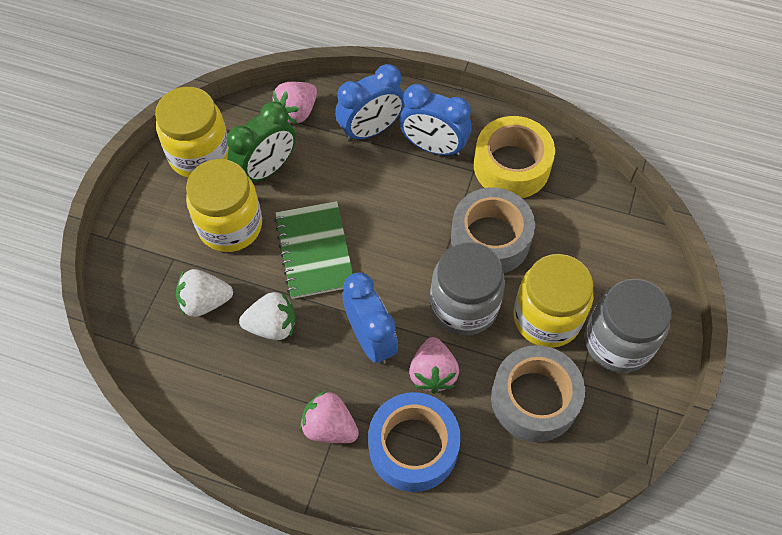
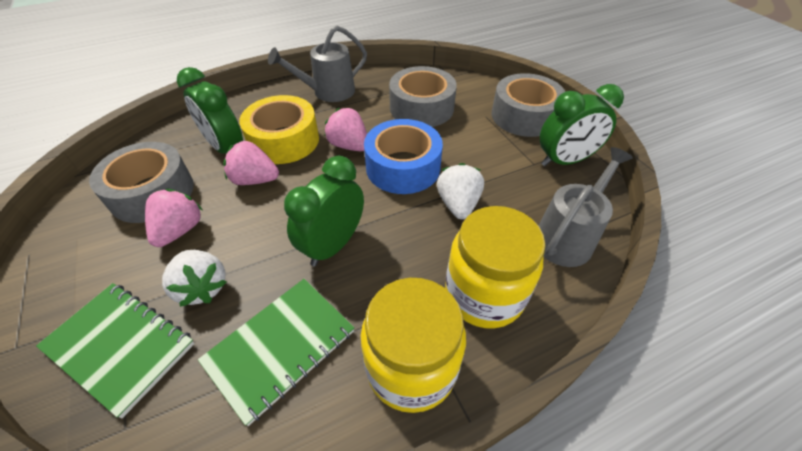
blue clock: [335,64,404,142] [342,272,398,364] [399,84,472,156] = 3 -> none = 0
green clock: [227,101,296,182] = 1 -> [177,67,243,154] [284,156,364,266] [540,84,624,166] = 3
green notebook: [274,201,353,299] = 1 -> [36,283,195,418] [198,279,355,426] = 2
grey jar: [430,242,505,336] [585,279,672,373] = 2 -> none = 0
grey tape: [451,188,535,273] [491,345,585,442] = 2 -> [89,142,194,223] [389,66,457,127] [491,73,565,137] = 3
grey watering can: none = 0 -> [268,26,367,102] [538,147,633,267] = 2
yellow jar: [155,87,229,178] [186,159,262,252] [514,254,594,348] = 3 -> [361,278,466,413] [445,206,545,328] = 2

